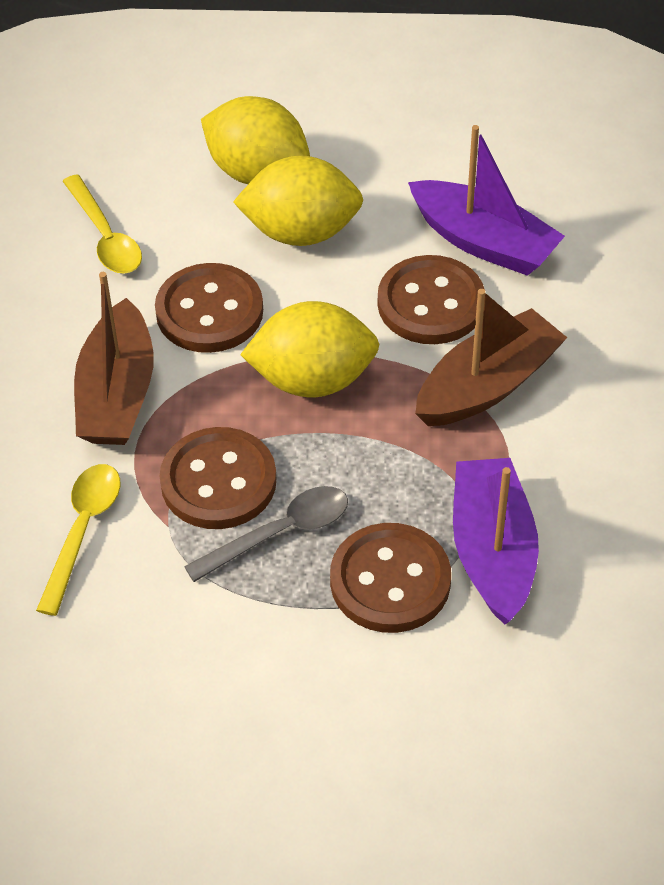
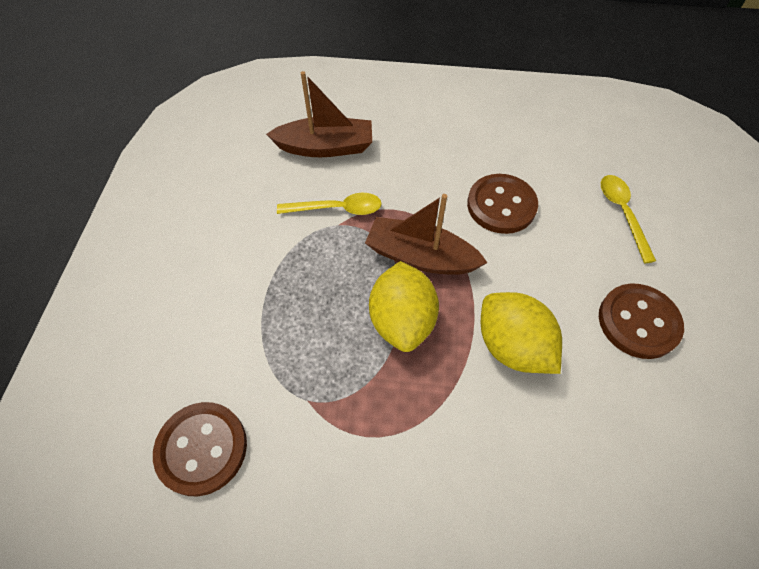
brown button: [155,263,263,353] [160,427,276,529] [330,523,451,633] [378,255,485,344] = 4 -> [153,402,247,496] [467,174,538,234] [599,283,684,359] = 3
grey spoon: [184,486,348,582] = 1 -> none = 0
purple boat: [408,125,565,276] [453,458,539,625] = 2 -> none = 0
yellow lemon: [201,96,310,184] [233,155,363,246] [240,301,379,397] = 3 -> [369,261,439,352] [481,292,562,374] = 2

